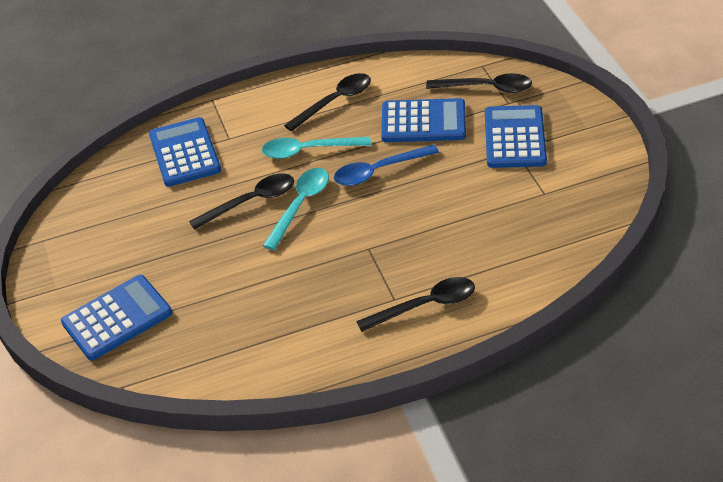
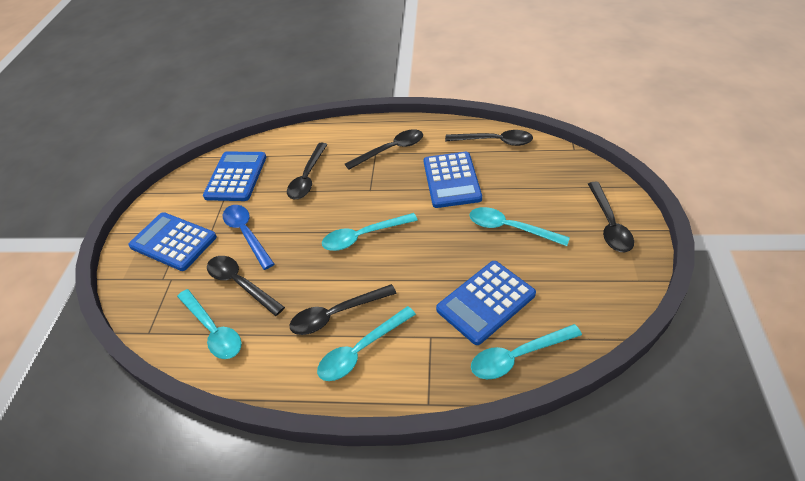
black spoon: [189,173,294,230] [284,73,371,132] [356,277,475,332] [426,73,532,93] = 4 -> [207,256,285,316] [287,143,328,199] [289,284,397,335] [345,130,423,170] [445,130,533,146] [588,182,634,252] = 6
turquoise spoon: [262,137,371,159] [263,168,329,250] = 2 -> [177,289,242,359] [317,306,416,381] [322,213,418,251] [469,207,570,246] [471,324,582,379] = 5

